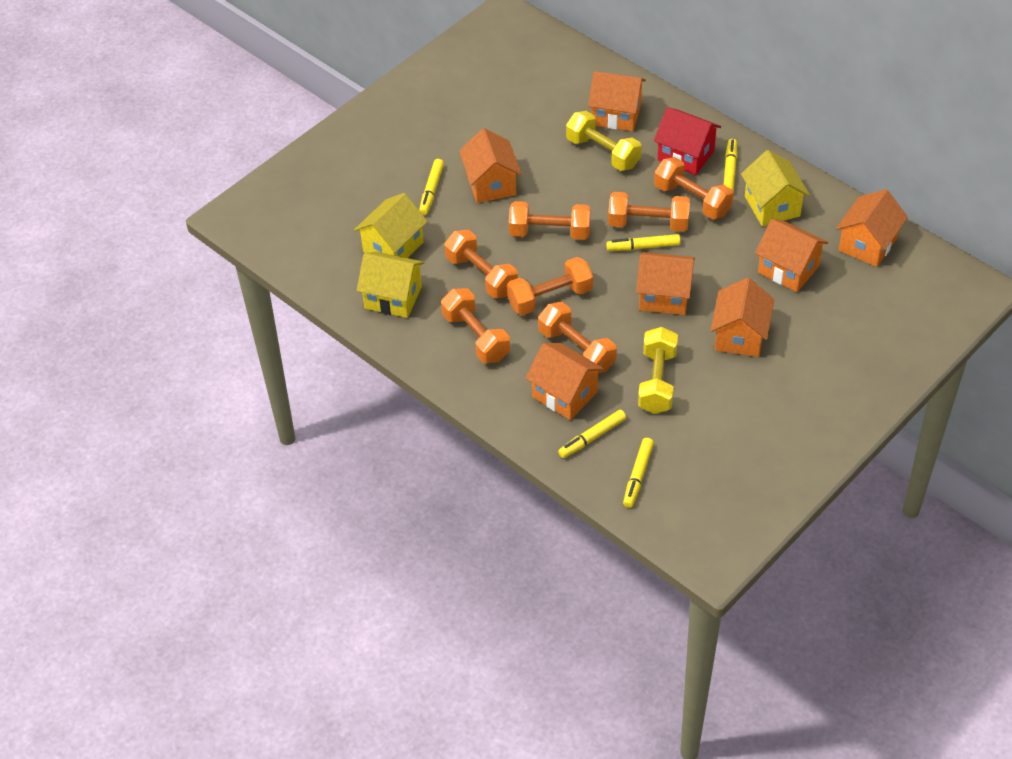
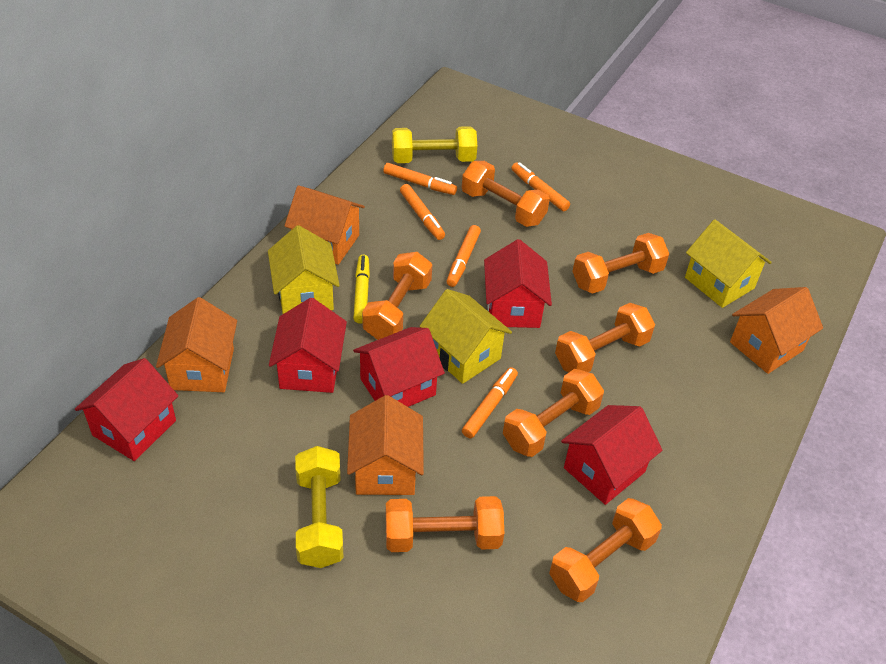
orange house: [459,128,522,203] [526,343,604,420] [588,71,646,131] [636,252,695,315] [711,278,774,357] [755,219,828,292] [836,189,908,267] = 7 -> [156,297,237,392] [285,185,365,265] [347,395,424,495] [730,287,823,374] = 4
orange marker: none = 0 -> [383,163,457,195] [400,184,445,240] [447,225,481,287] [462,367,518,438] [511,162,570,211] = 5
red house: [654,107,721,175] = 1 -> [75,358,178,461] [269,298,347,393] [353,327,445,407] [484,239,552,328] [561,405,662,505] = 5
yellow marker: [419,159,444,215] [558,410,626,458] [606,234,681,251] [623,438,654,508] [724,139,737,192] = 5 -> [353,254,370,324] = 1

